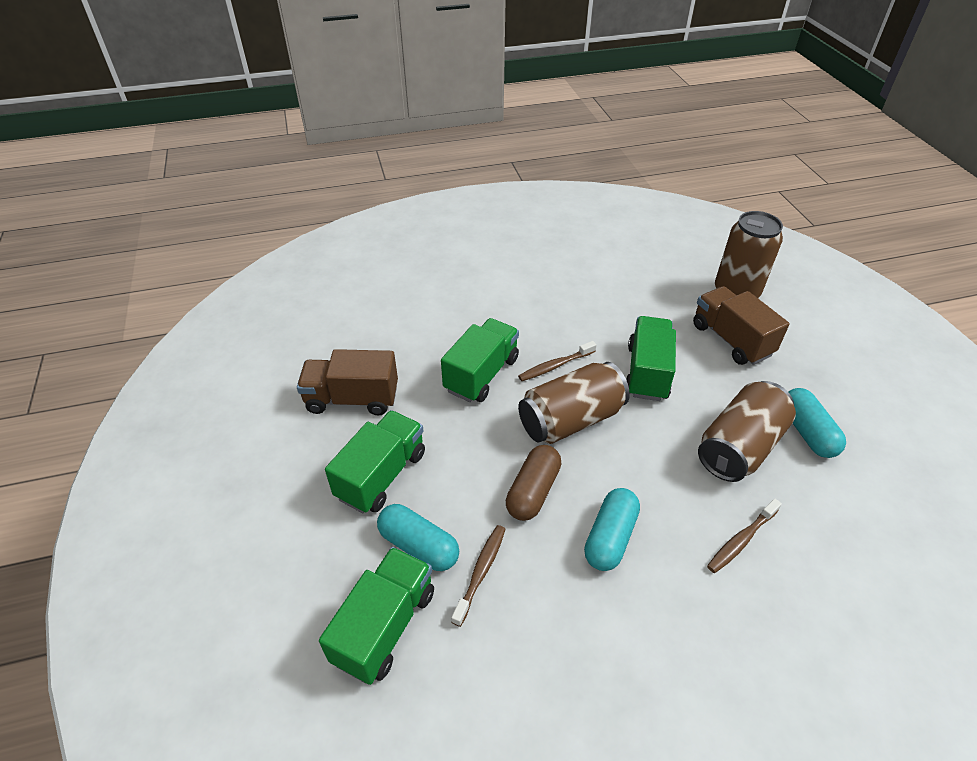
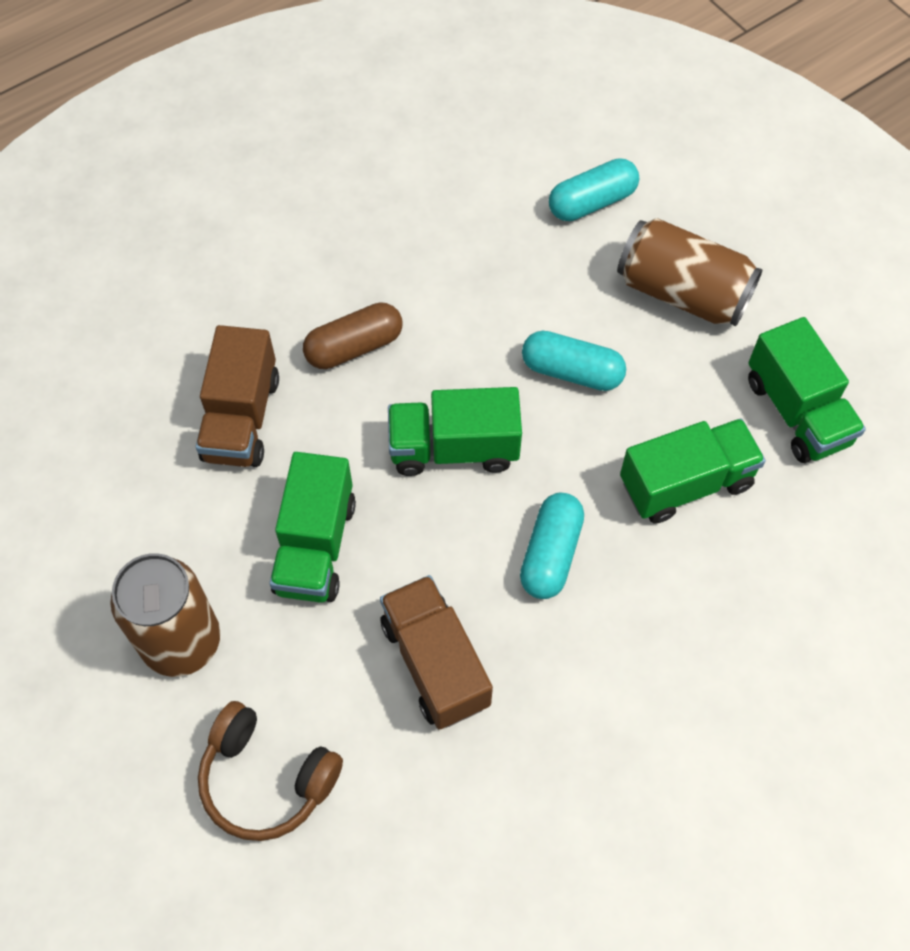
brown can: [518,362,630,444] [698,381,796,482] [715,211,783,298] = 3 -> [110,553,220,677] [617,218,763,326] = 2
brown headphones: none = 0 -> [198,701,343,841] = 1
brown toothbrush: [451,525,505,627] [518,341,597,381] [707,499,782,573] = 3 -> none = 0

